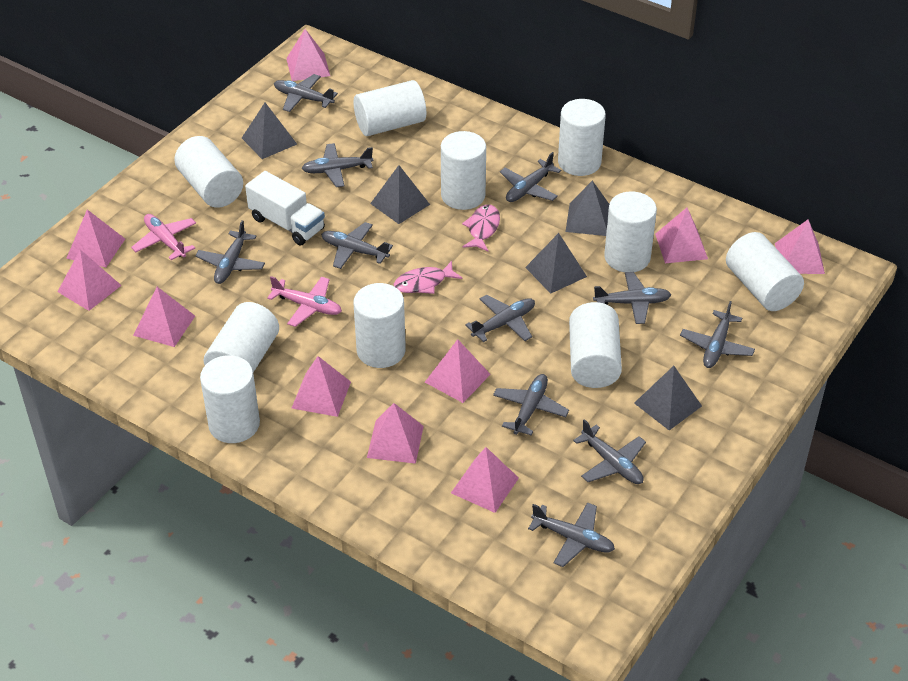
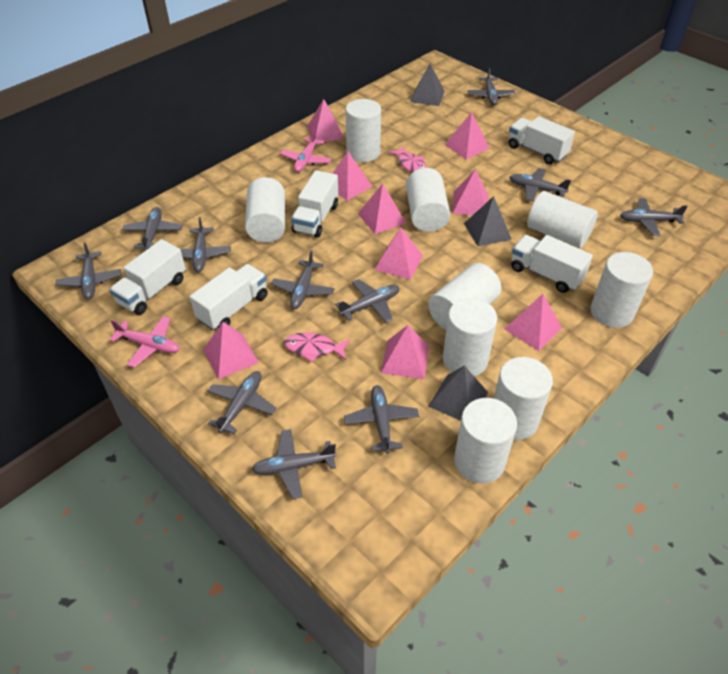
grey pyramid: [242,103,297,159] [370,165,430,224] [525,233,587,294] [565,181,609,236] [634,366,702,430] = 5 -> [410,64,445,106] [428,365,488,421] [464,196,512,246] = 3
pink pyramid: [58,249,122,311] [66,210,125,267] [133,287,195,347] [286,29,330,81] [292,356,351,417] [367,403,424,464] [425,339,491,403] [451,447,519,513] [655,208,708,263] [775,220,825,274] = 10 -> [203,322,259,379] [307,99,344,142] [333,151,373,201] [358,183,406,234] [374,228,423,280] [381,325,429,379] [445,112,490,160] [452,169,488,215] [505,294,562,351] = 9
white cylinder: [174,136,243,208] [200,355,260,443] [204,302,279,372] [353,283,406,368] [354,80,426,136] [441,131,486,210] [558,99,606,176] [569,302,622,388] [604,191,657,272] [726,232,804,311] = 10 -> [245,177,285,243] [346,99,381,162] [406,168,450,232] [428,263,502,330] [443,298,497,376] [454,398,517,483] [494,357,553,440] [527,191,598,248] [590,252,653,328] = 9
white truck: [245,171,325,245] = 1 -> [109,239,186,315] [190,264,268,330] [291,170,338,238] [509,116,575,164] [511,235,593,293] = 5

